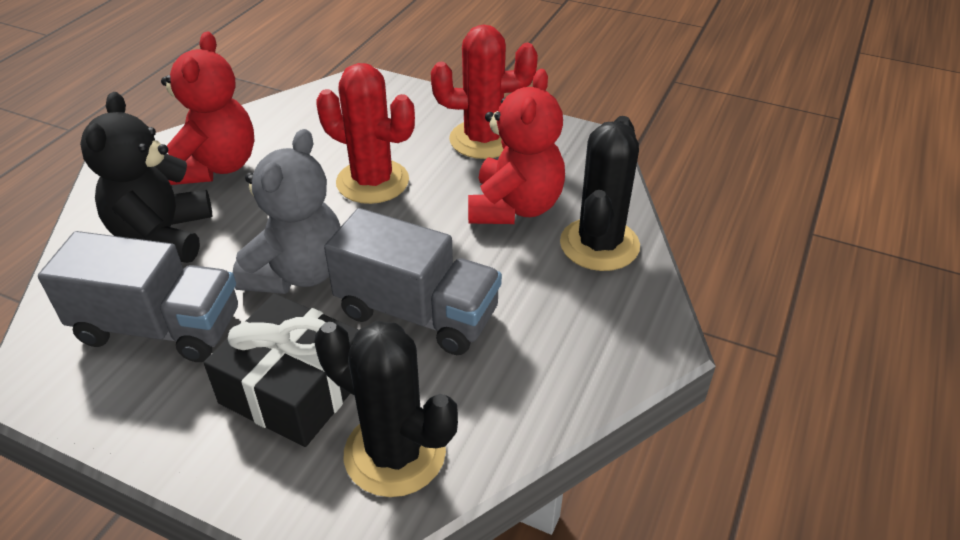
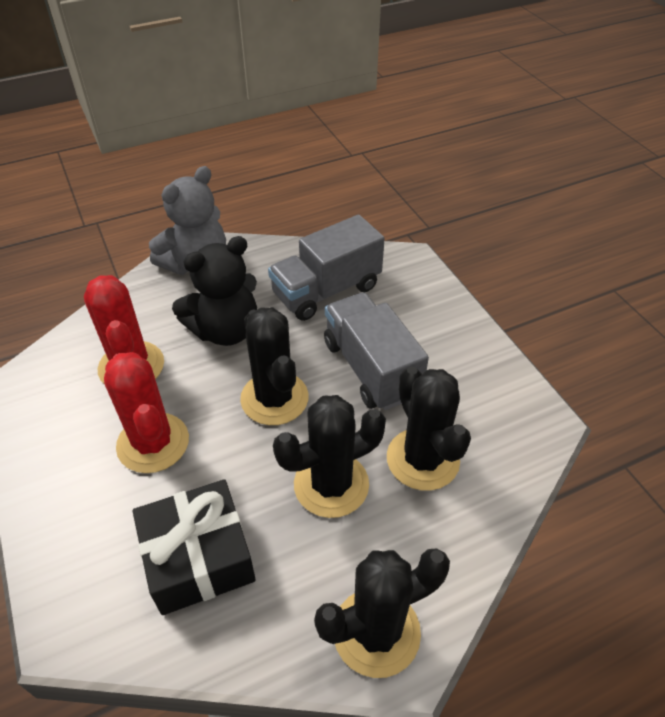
black cactus: [314,321,458,497] [560,116,640,271] = 2 -> [240,307,308,425] [273,395,386,518] [314,548,450,678] [387,367,471,491] = 4
red teddy bear: [161,32,255,185] [468,69,565,224] = 2 -> none = 0

